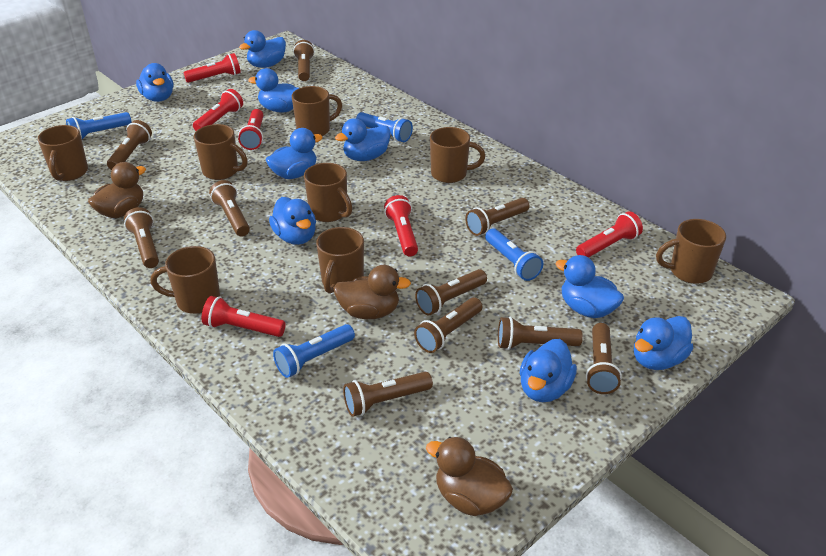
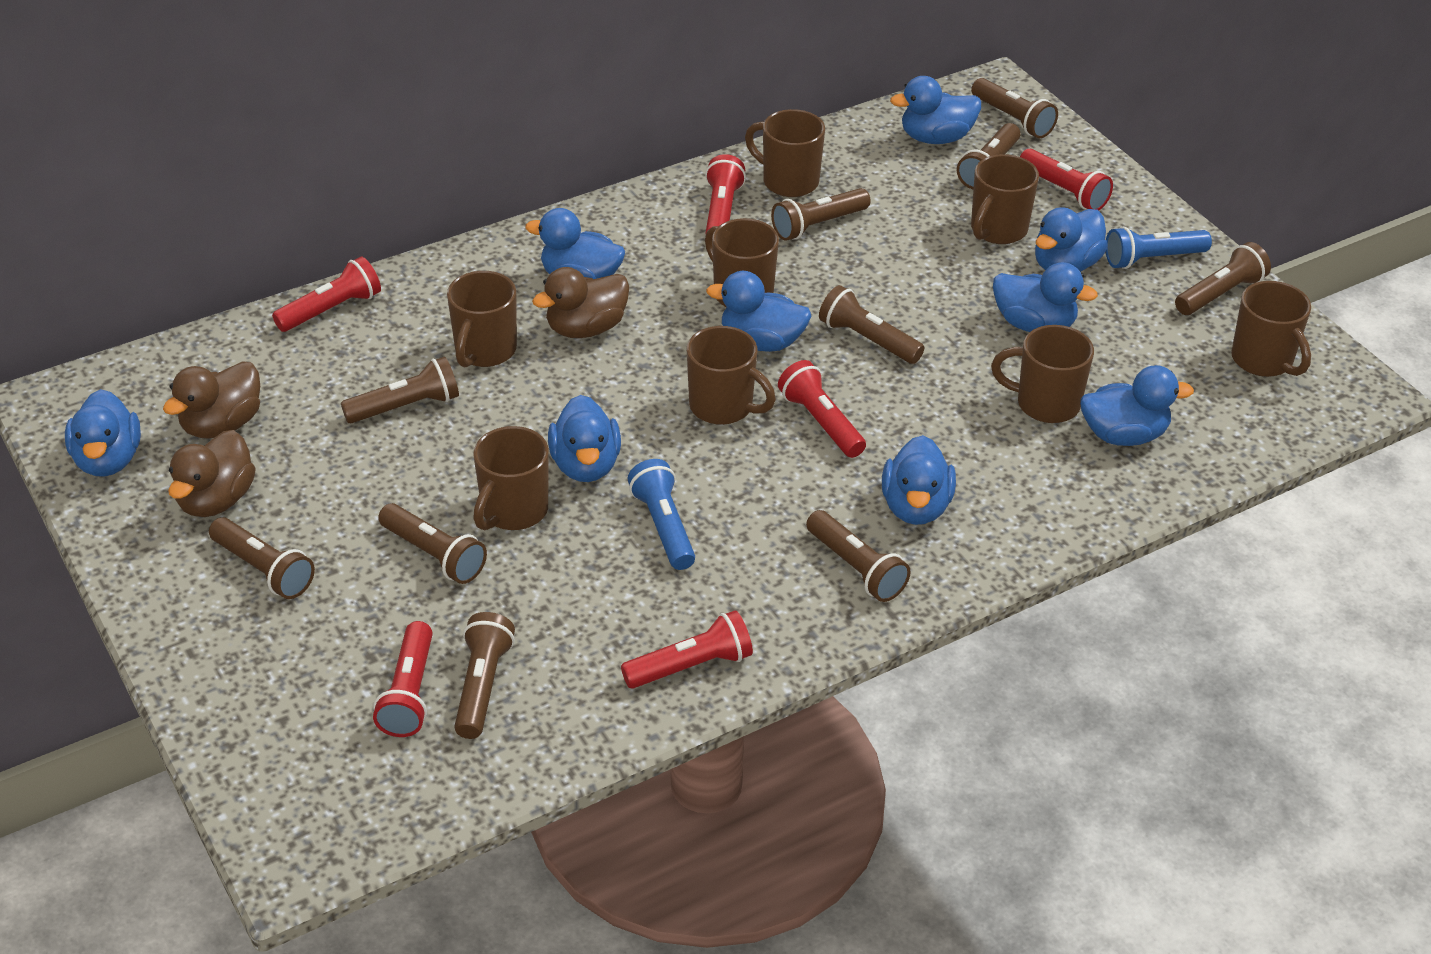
blue flashlight: [66,112,131,139] [273,324,355,378] [356,112,413,142] [485,229,543,281] = 4 -> [628,459,695,570] [1106,227,1212,269] = 2

